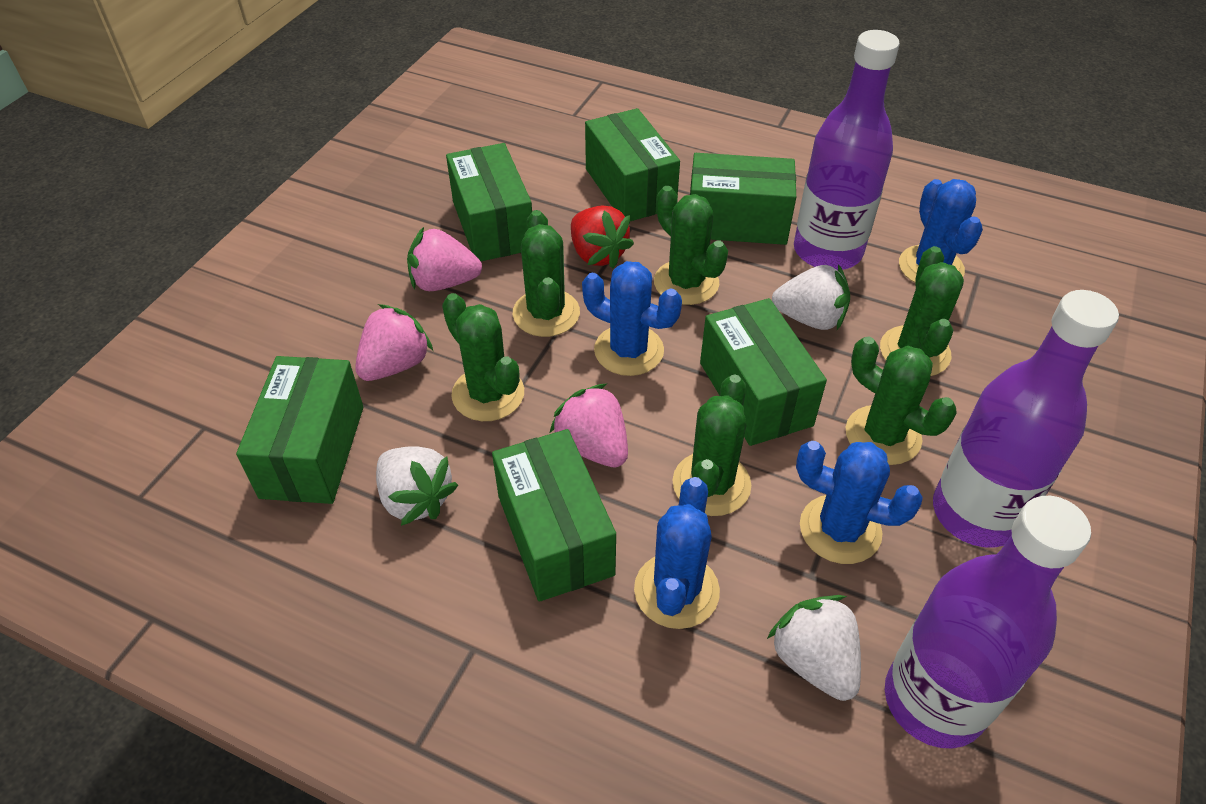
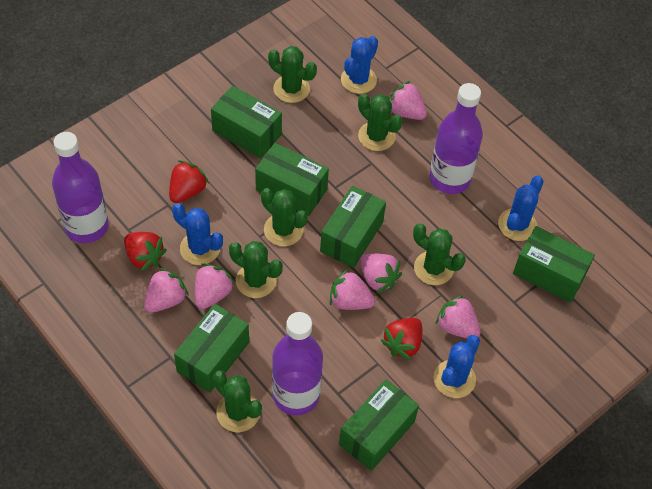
pink strawberry: [355,304,433,381] [407,227,482,291] [550,384,628,468] = 3 -> [144,268,189,313] [195,264,235,309] [330,269,375,310] [360,253,402,293] [389,81,427,120] [435,295,481,338] = 6
red strawberry: [571,205,634,268] = 1 -> [124,232,167,271] [169,160,209,203] [381,318,422,360] = 3
white strawberry: [376,446,458,526] [767,595,861,701] [772,264,850,330] = 3 -> none = 0

